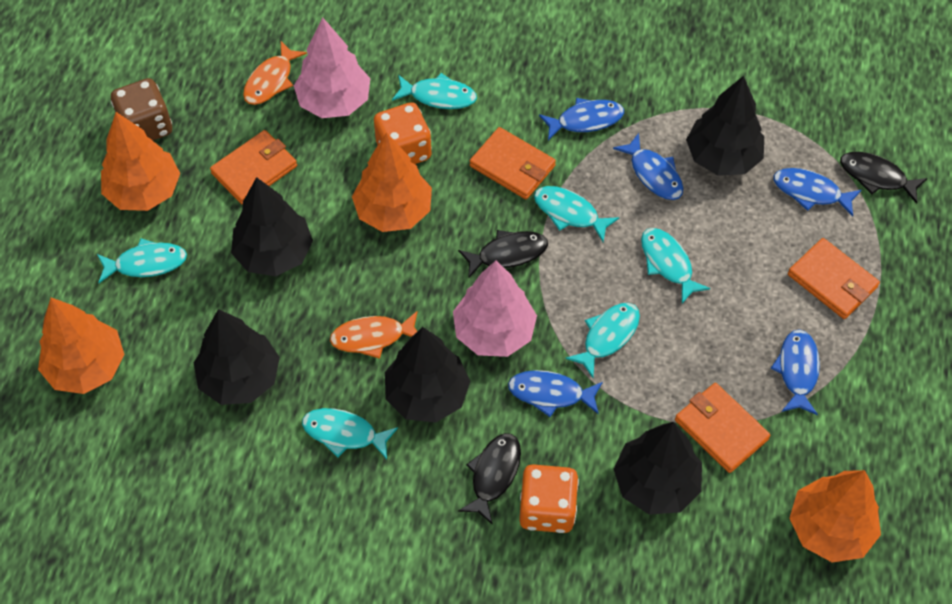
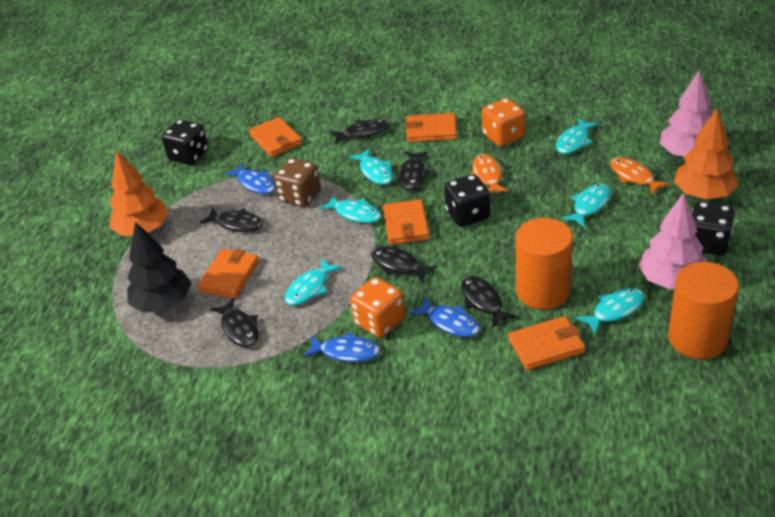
black dice: none = 0 -> [162,119,208,165] [444,174,490,227] [692,201,735,255] = 3
black fish: [458,230,548,279] [458,433,521,525] [840,152,928,204] = 3 -> [200,208,264,232] [210,298,259,347] [330,119,390,144] [371,246,437,283] [398,151,432,190] [461,276,517,328] = 6
black tree: [194,309,280,405] [231,177,313,276] [385,327,470,423] [614,422,702,515] [686,76,764,175] = 5 -> [127,222,191,313] = 1
blue fish: [508,370,603,417] [539,98,624,140] [613,133,684,200] [771,329,820,415] [773,168,861,216] = 5 -> [225,163,276,194] [303,332,380,362] [409,297,480,337] = 3
orange cylinder: none = 0 -> [516,218,573,310] [668,262,739,359] = 2
orange tree: [38,298,125,394] [101,112,180,211] [352,133,432,232] [789,470,881,563] = 4 -> [110,150,169,236] [674,108,739,199] = 2
orange wallet: [210,130,297,205] [470,127,556,199] [675,383,771,473] [788,238,880,319] = 4 -> [197,249,259,299] [249,117,302,157] [383,199,430,245] [405,113,457,142] [508,316,585,370] = 5

